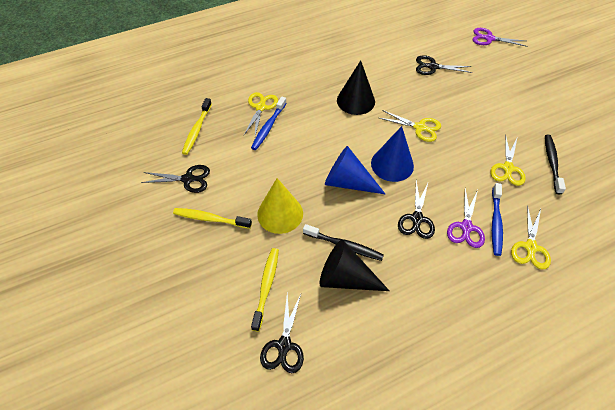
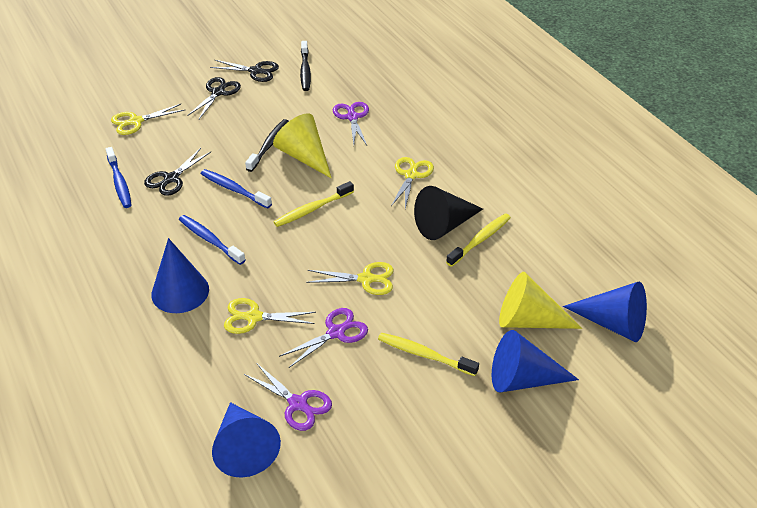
black cone: [320,240,390,291] [337,60,375,115] = 2 -> [414,186,483,240] = 1
black scissors: [141,165,210,193] [260,293,304,373] [398,181,435,239] [416,55,473,75] = 4 -> [144,148,211,196] [187,77,241,119] [210,60,279,82] = 3
blue cone: [325,146,386,195] [371,126,414,182] = 2 -> [151,238,209,313] [212,402,281,478] [492,330,579,393] [563,282,647,342] = 4
blue toothbrush: [251,96,286,150] [492,183,503,256] = 2 -> [106,147,131,208] [179,215,245,265] [201,169,272,209] = 3
purple scissors: [447,189,485,248] [473,28,527,47] = 2 -> [244,363,332,431] [279,308,368,368] [333,102,369,145] = 3
yellow cone: [257,178,303,234] = 1 -> [273,113,331,178] [499,272,582,329] = 2

